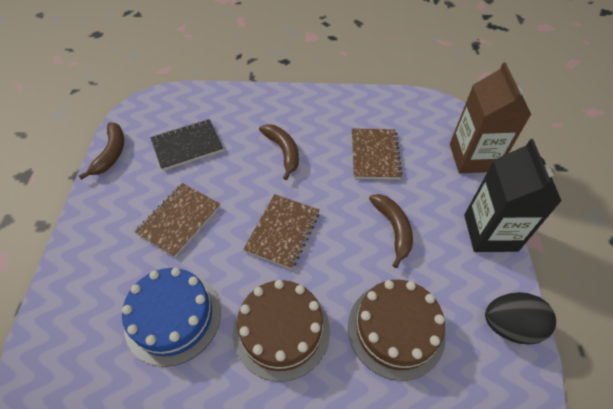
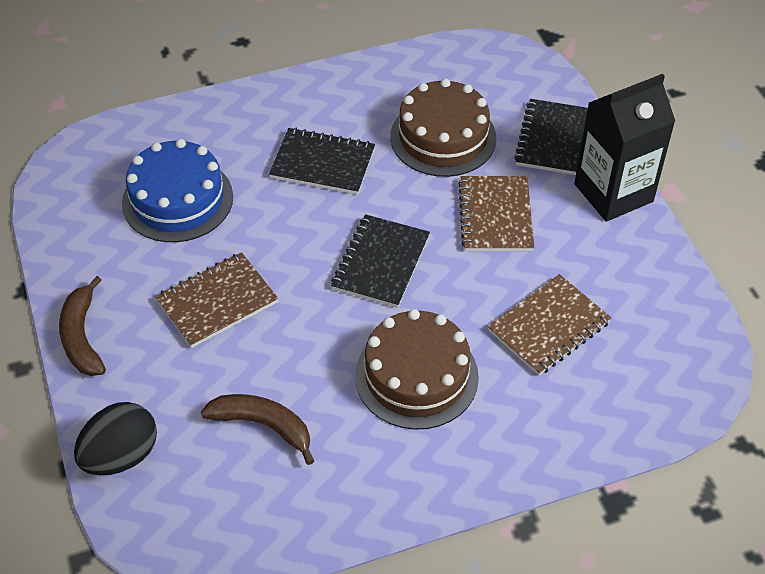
black notebook: [150,119,223,171] = 1 -> [269,128,375,195] [331,214,430,308] [514,99,588,175] = 3
brown banana: [79,123,124,180] [259,124,299,180] [369,194,413,268] = 3 -> [59,276,106,376] [201,394,314,465] = 2
brown carton: [450,62,532,173] = 1 -> none = 0

